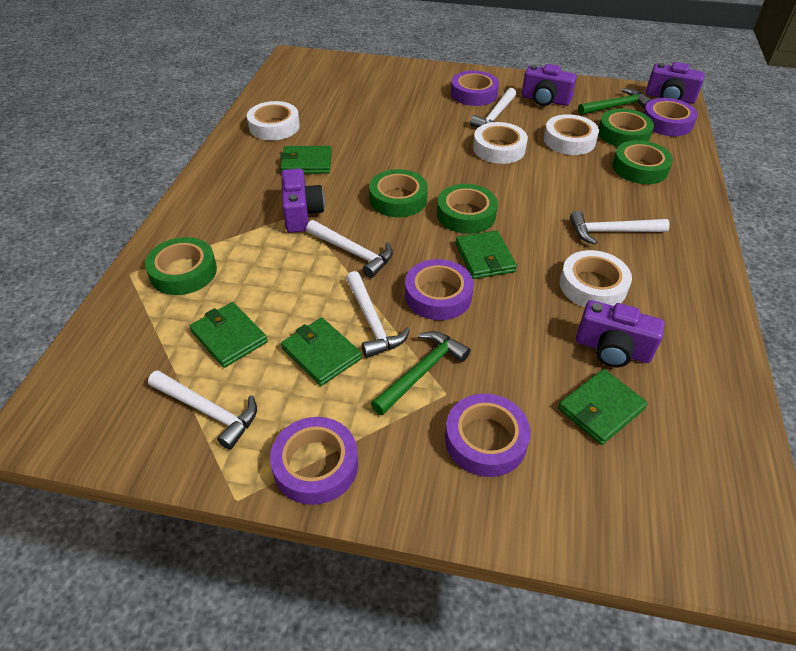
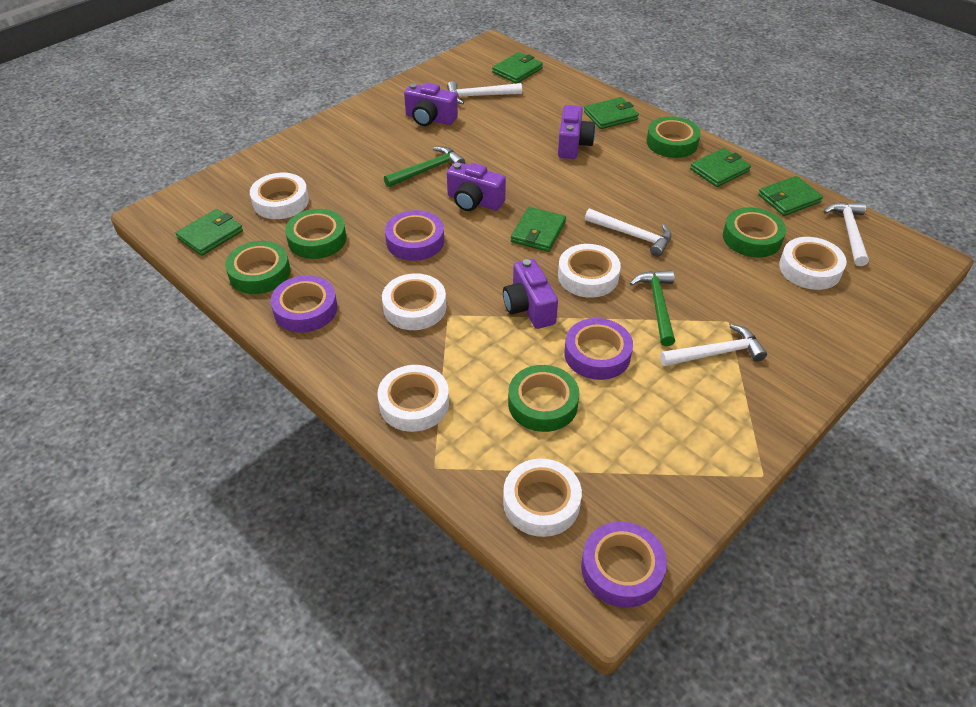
green wallet: [190,302,268,368] [280,146,332,174] [281,318,362,386] [456,230,517,279] [558,369,648,445] = 5 -> [176,209,243,256] [492,52,543,83] [511,207,566,252] [584,97,639,129] [690,148,751,187] [758,176,823,216] = 6
purple tape: [270,417,358,505] [405,259,474,320] [445,394,531,477] [451,71,499,106] [643,98,698,136] = 5 -> [270,275,337,333] [385,210,444,261] [564,318,633,380] [581,522,667,607] = 4
white hammer: [148,370,257,450] [306,220,393,278] [346,271,410,358] [470,88,516,127] [570,211,670,245] = 5 -> [447,81,522,104] [585,209,672,257] [660,324,767,366] [823,202,869,266] = 4
white tape: [247,101,300,140] [473,122,528,164] [544,114,599,155] [560,250,632,307] = 4 -> [250,173,309,219] [377,365,449,432] [382,273,446,330] [503,459,582,537] [558,244,621,298] [779,237,847,290] = 6

